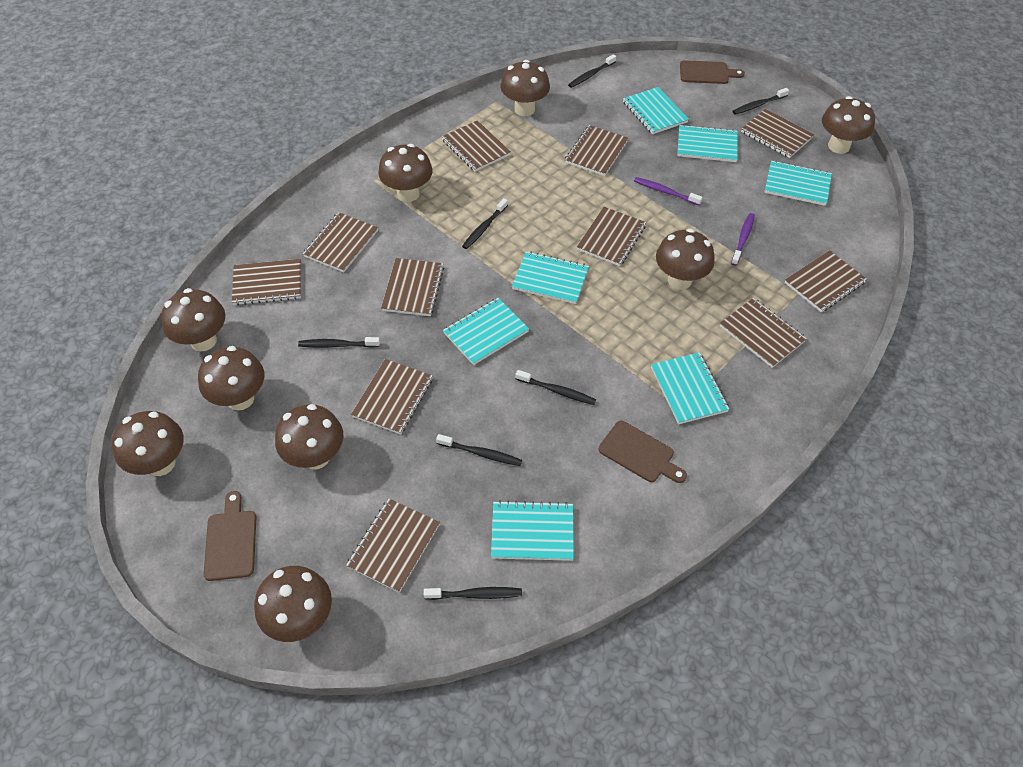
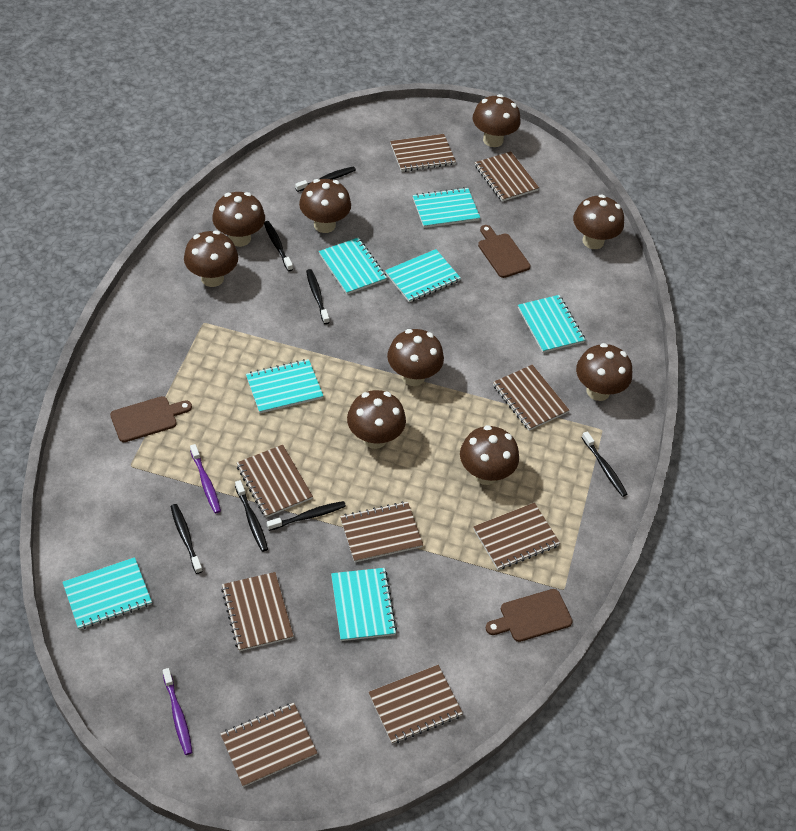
brown notebook: [232,259,301,305] [303,212,378,272] [346,498,440,593] [351,359,433,434] [381,258,444,316] [442,120,511,172] [565,125,629,176] [577,207,646,266] [720,298,807,368] [741,109,814,158] [784,250,867,312] = 11 -> [220,703,317,787] [221,572,294,651] [237,445,313,518] [340,501,423,563] [369,665,463,744] [390,134,456,172] [473,503,560,570] [475,152,539,202] [493,365,569,431] = 9

